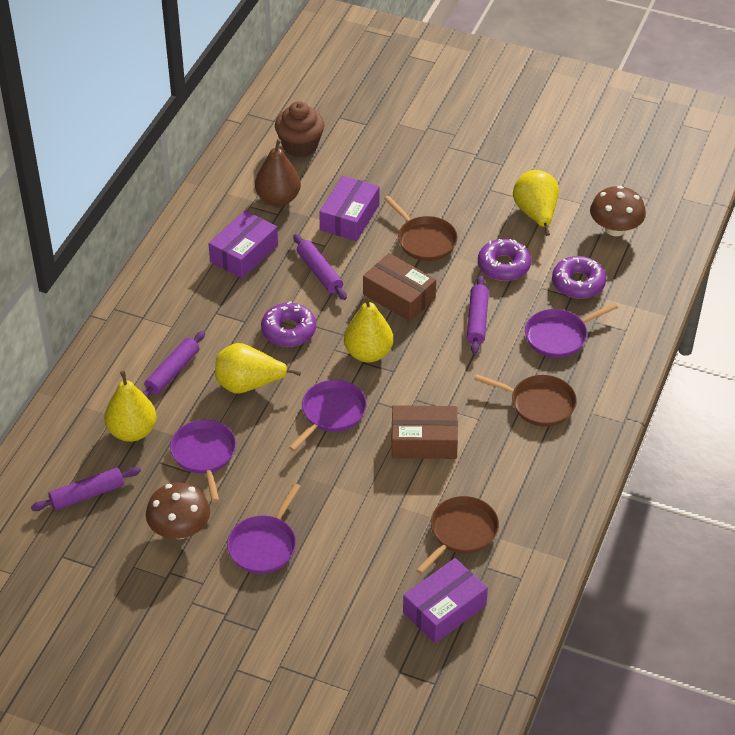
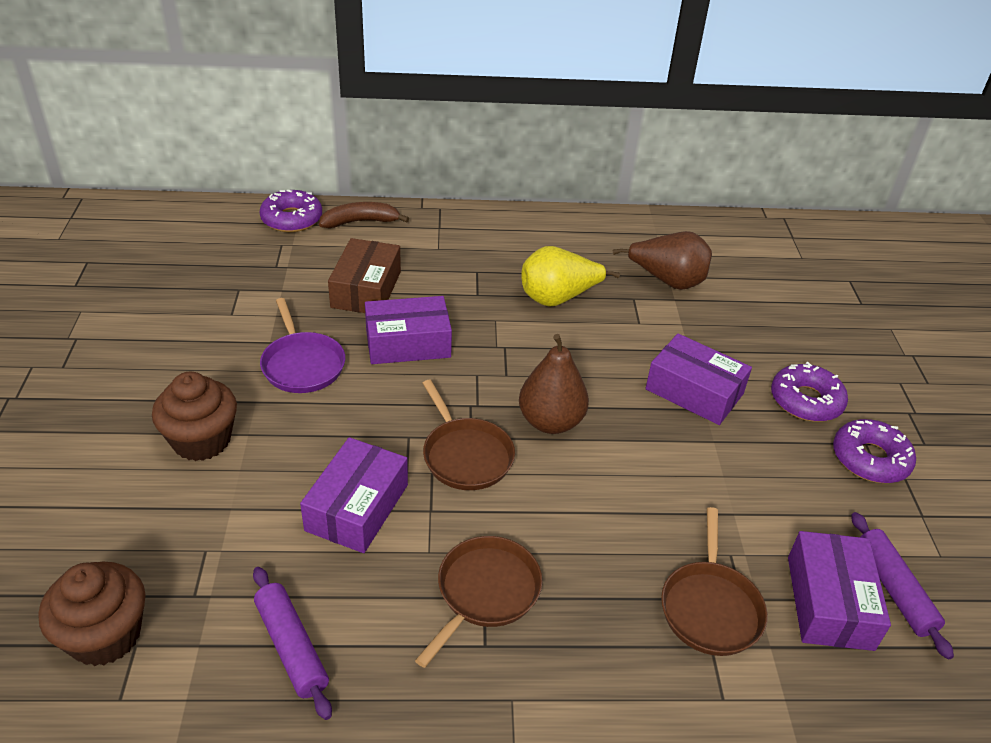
brown banana: none = 0 -> [319,202,409,228] = 1
brown box: [363,253,436,321] [392,405,458,459] = 2 -> [328,238,401,313] = 1
brown cupcake: [275,101,324,157] = 1 -> [39,562,146,666] [152,371,237,461] = 2
brown mushroom: [146,482,210,539] [590,186,646,236] = 2 -> none = 0
brown pear: [255,139,301,206] = 1 -> [519,334,589,434] [613,231,712,290] = 2
purple box: [208,210,278,279] [319,176,379,241] [403,558,488,643] = 3 -> [300,437,408,553] [365,296,452,364] [646,333,752,425] [788,531,891,651] = 4
purple pan: [170,420,236,502] [227,483,301,574] [289,380,367,451] [525,303,618,358] = 4 -> [260,298,345,393] = 1
purple rolling pin: [31,467,141,511] [142,331,205,398] [293,234,347,300] [467,276,489,354] = 4 -> [253,567,332,720] [851,512,954,660] = 2
yellow pear: [104,371,156,442] [215,343,301,393] [344,296,393,363] [513,170,559,236] = 4 -> [521,246,620,307] = 1

